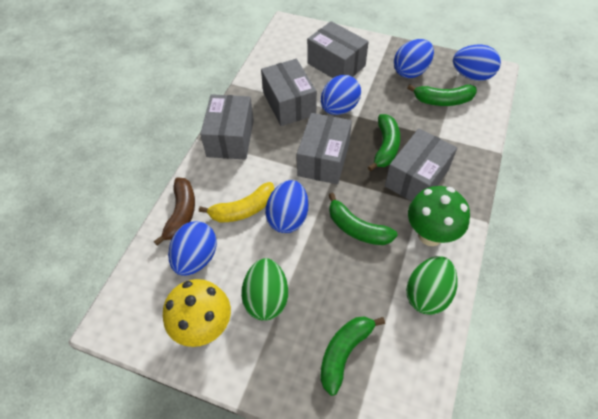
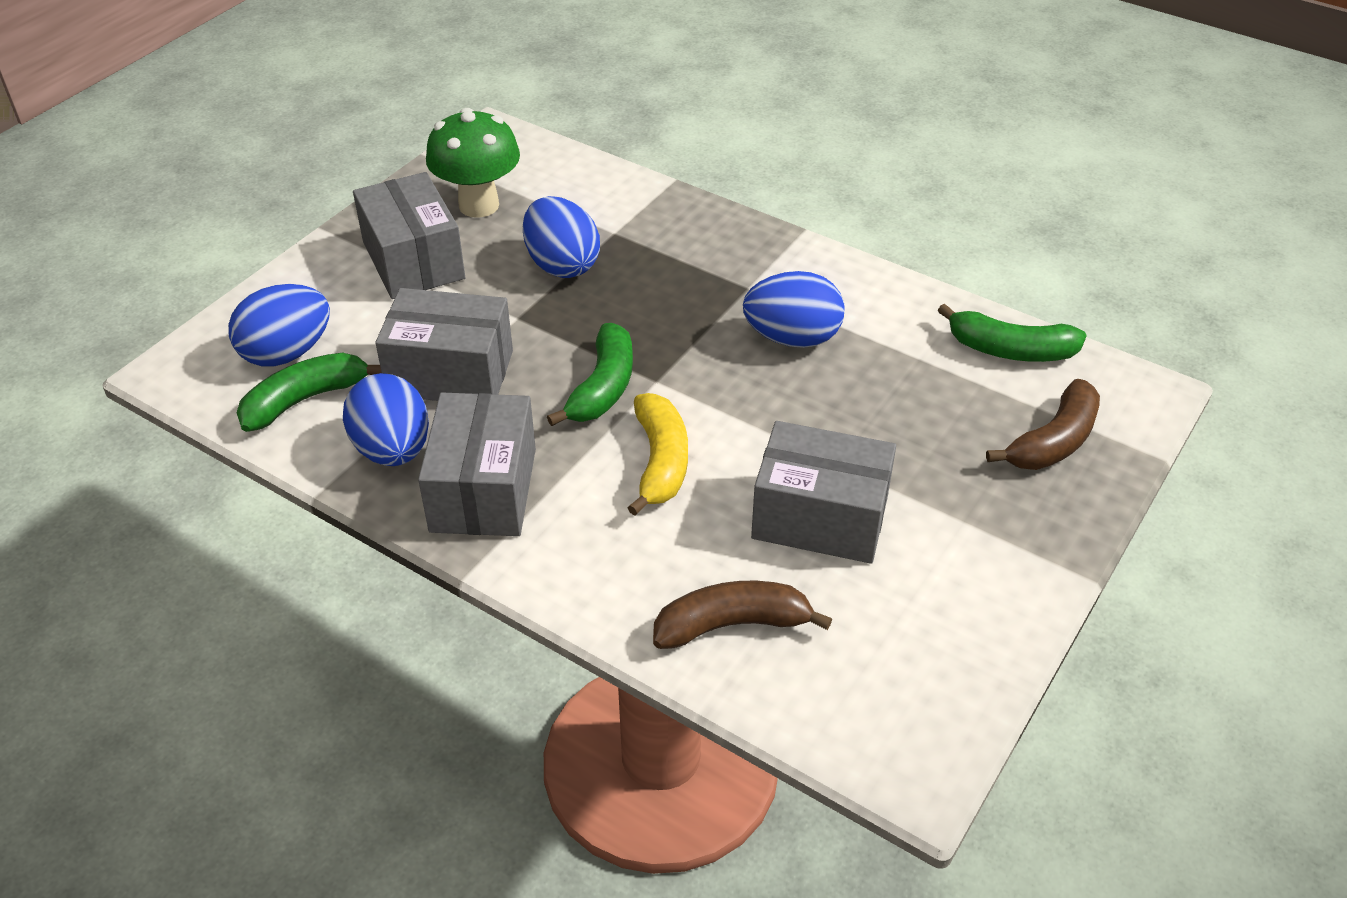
blue egg: [168,221,217,276] [265,180,308,233] [321,75,361,115] [394,39,434,78] [453,45,501,81] = 5 -> [228,284,330,367] [343,373,429,466] [523,196,600,278] [743,271,845,348] = 4
brown banana: [154,178,195,246] = 1 -> [653,581,832,649] [986,379,1100,470] = 2
green banana: [320,316,385,396] [329,193,397,245] [368,114,400,171] [407,84,477,106] = 4 -> [237,353,382,432] [547,323,633,426] [938,303,1087,362] = 3
green egg: [241,258,288,321] [406,256,458,315] = 2 -> none = 0
grey box: [200,94,254,160] [261,59,317,126] [297,113,352,184] [307,21,369,78] [385,129,457,201] = 5 -> [353,172,465,299] [375,288,513,401] [418,392,536,536] [751,421,896,564] = 4
yellow mushroom: [163,279,231,347] = 1 -> none = 0

